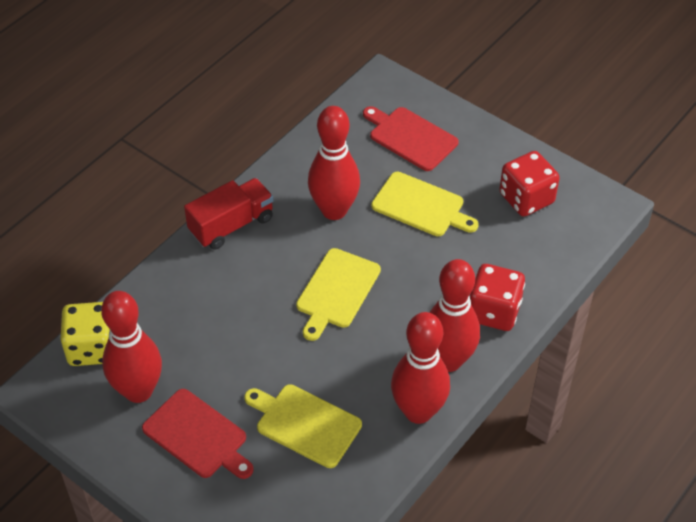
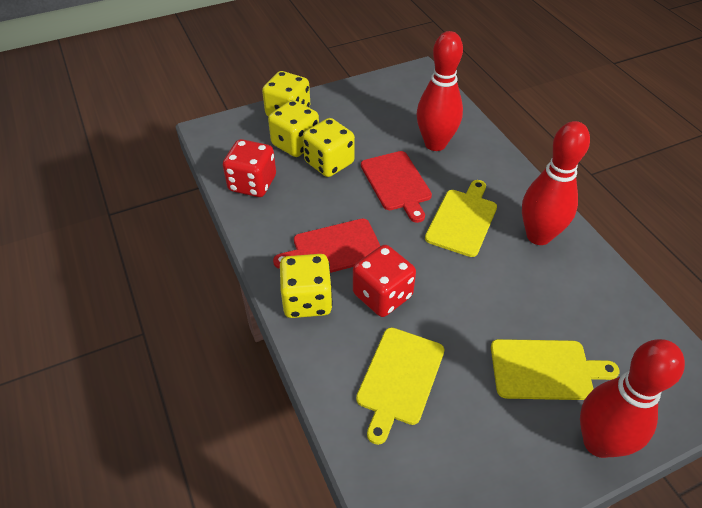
red bowling pin: [101,291,162,403] [308,106,360,220] [391,312,450,424] [429,259,480,372] = 4 -> [417,31,463,151] [522,121,590,245] [580,339,685,458] = 3
red truck: [184,178,274,250] = 1 -> none = 0
yellow dice: [60,302,110,366] = 1 -> [262,71,310,117] [268,100,319,157] [280,254,333,318] [303,118,355,177] = 4

